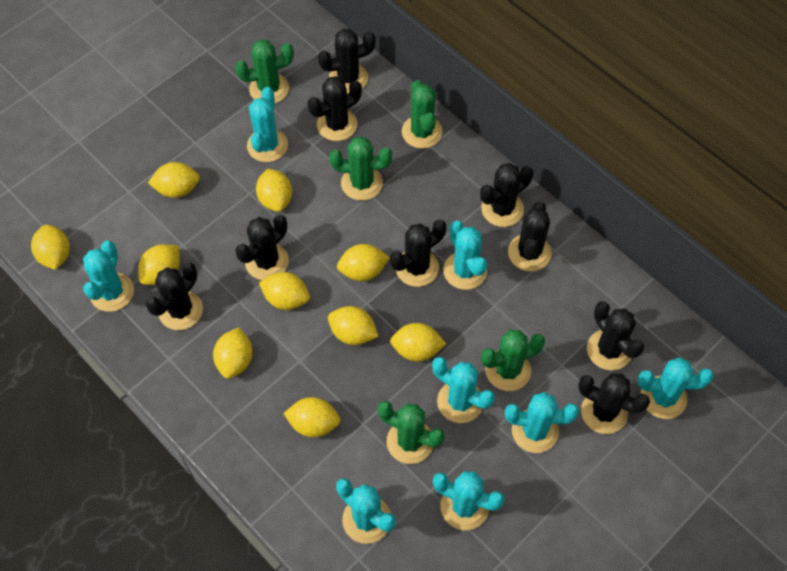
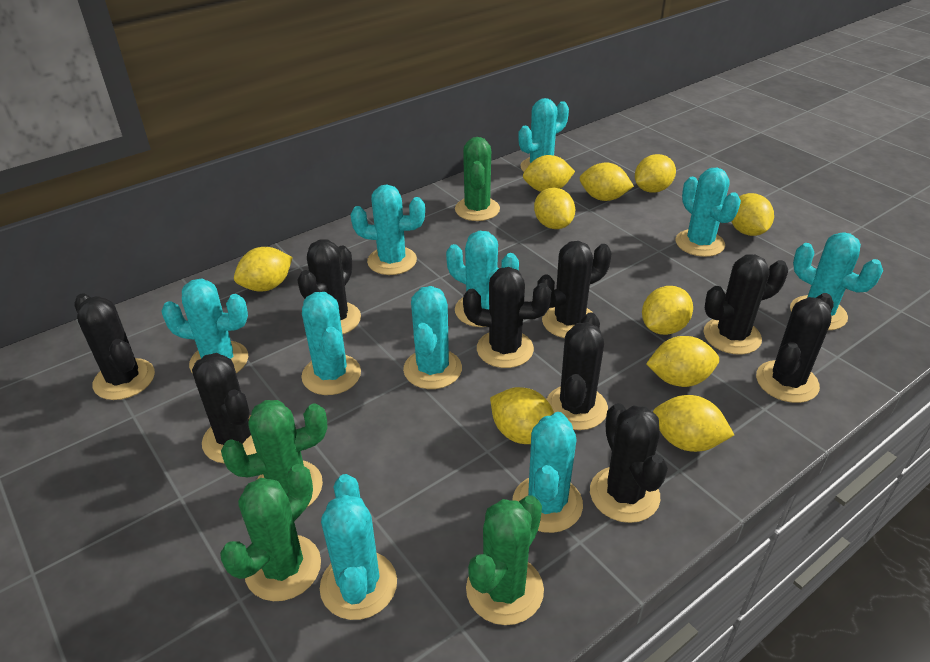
green cactus: [235,40,294,103] [329,136,392,201] [377,401,445,464] [402,80,443,149] [481,330,545,391] = 5 -> [220,464,321,601] [221,400,328,507] [455,137,500,221] [466,495,544,625] = 4
turquoise cactus: [83,241,134,312] [247,87,288,162] [336,478,396,544] [432,357,495,423] [433,471,505,530] [443,221,487,290] [505,392,579,453] [638,357,714,419] = 8 -> [161,279,248,373] [301,292,361,395] [320,474,397,620] [351,184,425,275] [403,286,462,389] [446,231,519,327] [513,412,583,533] [518,98,569,172] [676,168,741,257] [790,232,883,330] = 10

